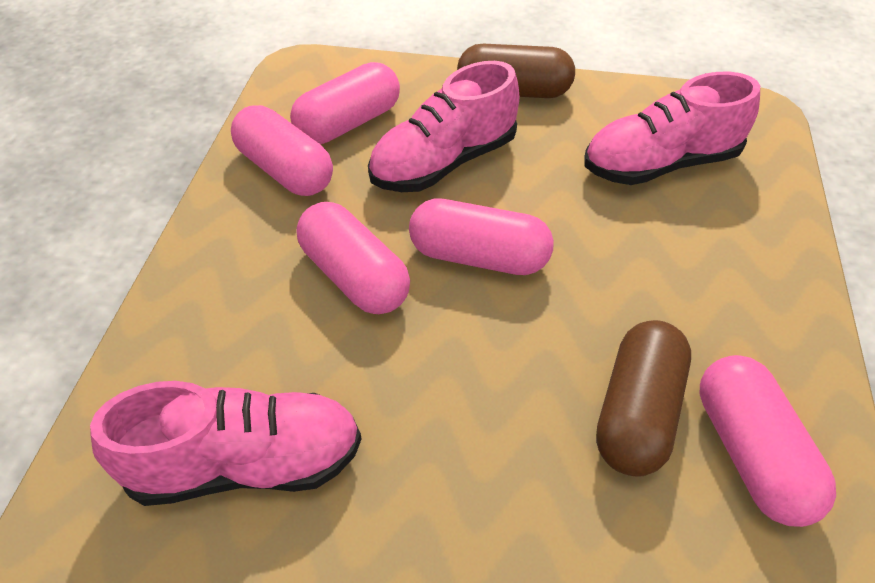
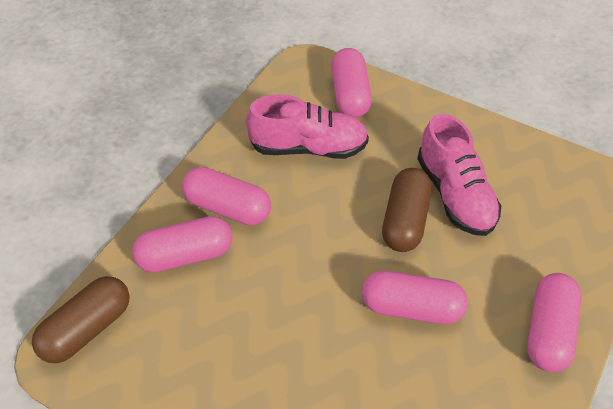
pink shoe: [90,381,362,506] [368,61,520,192] [584,72,760,185] = 3 -> [246,94,369,159] [417,114,501,236] = 2

